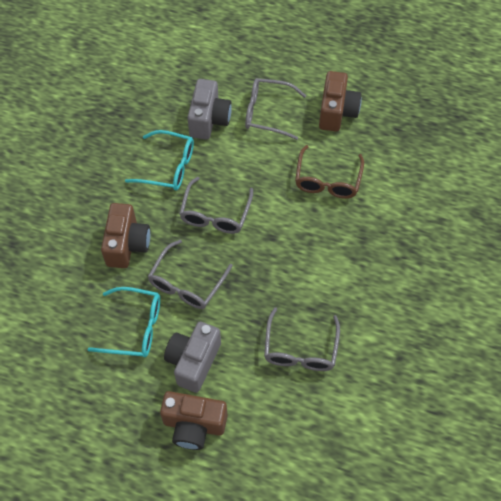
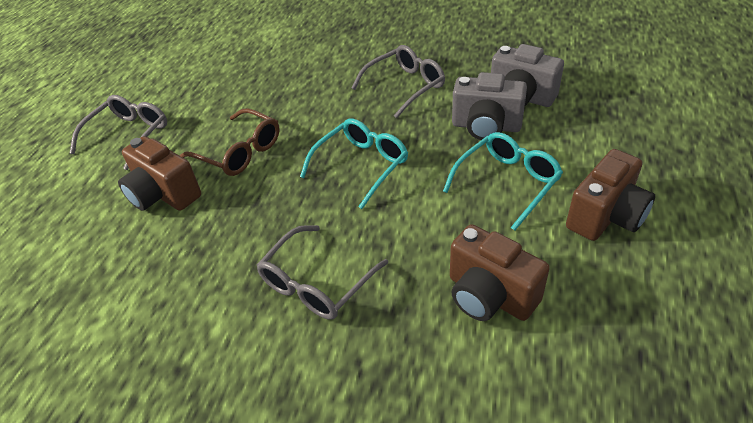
grey glasses: [148,240,233,309] [179,177,253,234] [245,78,306,140] [264,307,340,371] = 4 -> [70,95,167,170] [257,225,388,320] [352,45,445,118] = 3

